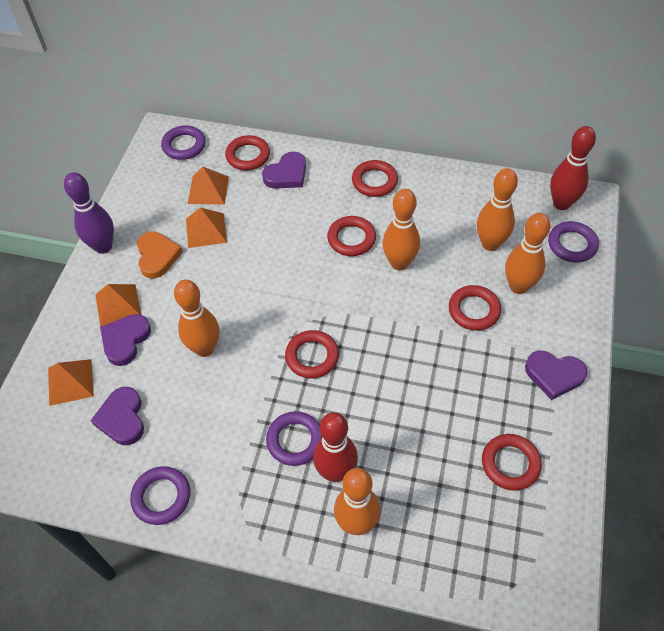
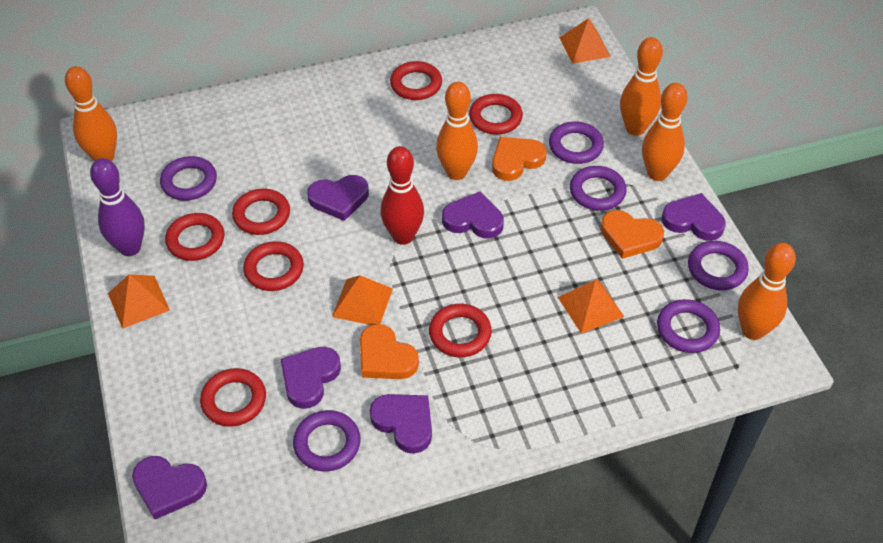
orange heart: [137,231,183,278] = 1 -> [360,324,419,379] [492,137,547,181] [601,210,664,259] = 3
purple heart: [90,387,144,445] [100,314,151,366] [262,152,306,188] [525,351,587,400] = 4 -> [132,456,207,520] [281,347,341,409] [307,175,369,221] [370,394,432,454] [442,192,504,238] [662,193,726,241] = 6
purple ring: [130,466,190,525] [161,125,206,160] [266,411,322,466] [548,221,599,262] = 4 -> [160,156,217,201] [293,410,361,472] [549,121,604,164] [570,166,627,211] [657,299,720,353] [688,241,749,290] = 6
red bowling pin: [313,412,358,482] [550,126,596,210] = 2 -> [380,146,424,245] = 1
red ring: [225,135,270,170] [285,330,339,378] [327,216,376,256] [352,160,398,197] [449,285,501,331] [482,434,542,491] = 6 -> [165,213,225,261] [200,368,266,427] [232,189,290,235] [243,241,304,291] [390,61,442,100] [429,304,492,357] [469,94,523,134] = 7

